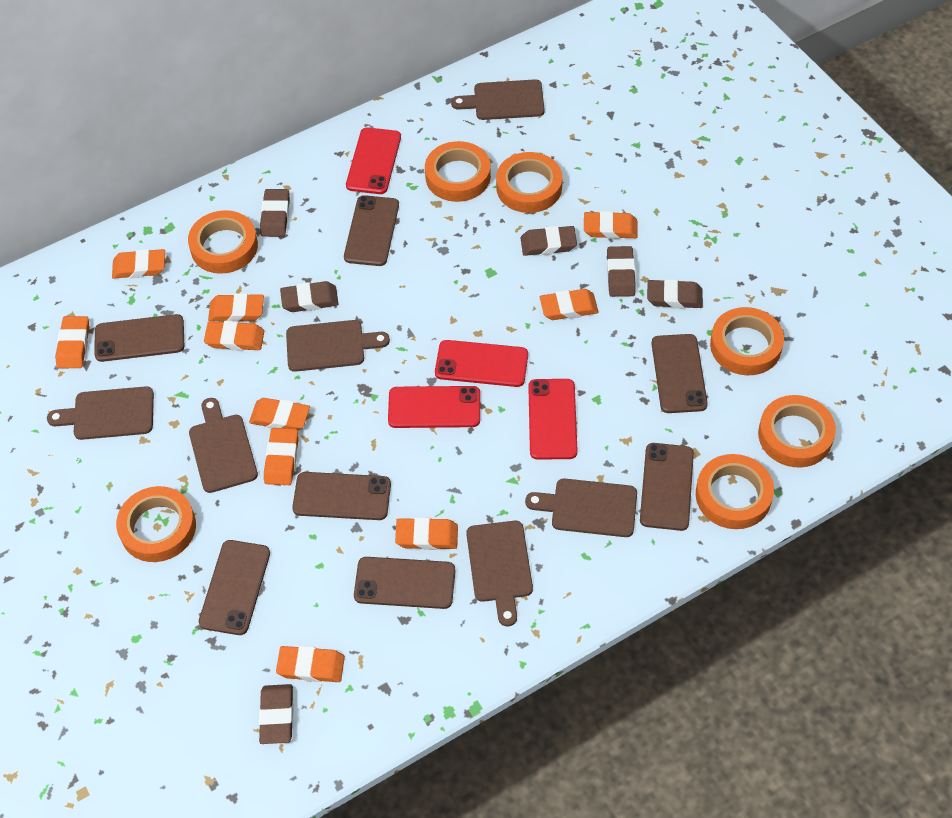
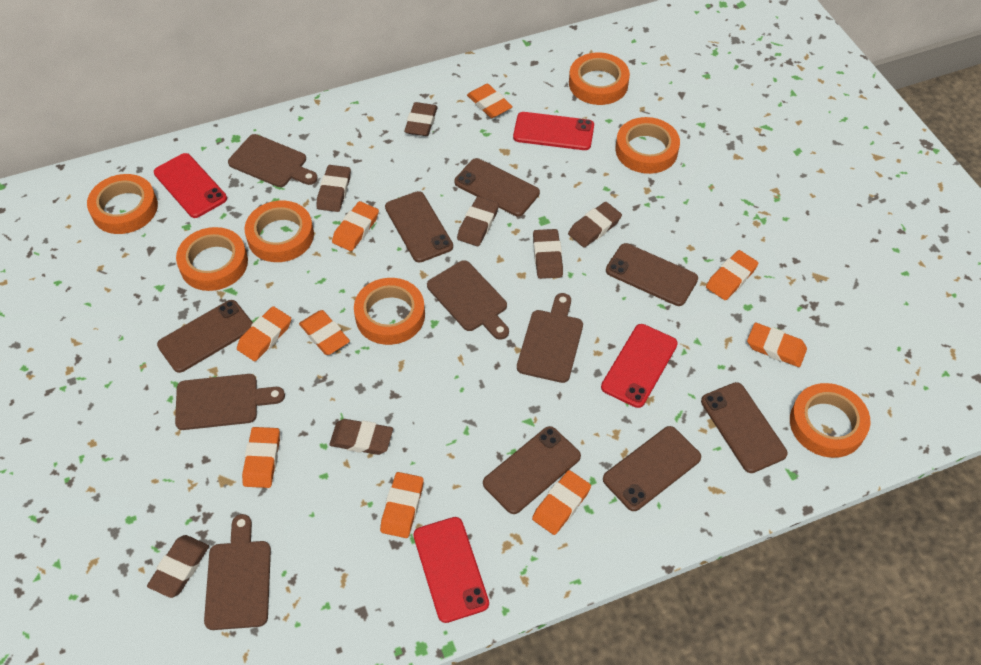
brown cutting board: [47,386,154,440] [189,398,258,493] [286,320,390,372] [451,79,545,120] [466,521,533,626] [525,479,637,537] = 6 -> [175,374,285,430] [204,514,271,630] [228,134,318,187] [427,260,509,340] [517,293,583,383] = 5
brown eraser: [259,684,294,744] [260,189,290,237] [280,281,339,312] [521,226,577,256] [607,246,636,297] [647,279,703,309] = 6 -> [147,535,209,598] [316,165,351,212] [329,419,393,455] [404,102,438,136] [457,196,499,246] [533,229,563,279] [568,202,622,247] = 7
orange eraser: [55,316,90,368] [112,249,165,279] [204,321,264,351] [208,293,264,322] [249,398,310,431] [264,428,298,485] [276,646,345,682] [395,517,458,550] [540,289,598,320] [584,211,638,239] = 10 -> [237,306,291,361] [242,427,280,488] [299,310,350,355] [332,201,379,251] [380,472,424,538] [467,84,513,118] [532,470,591,535] [706,250,759,300] [747,323,807,367] = 9

